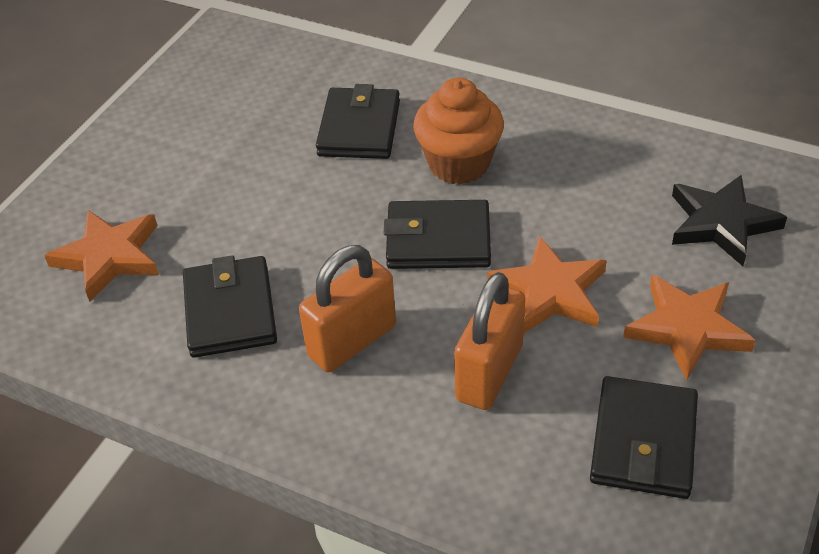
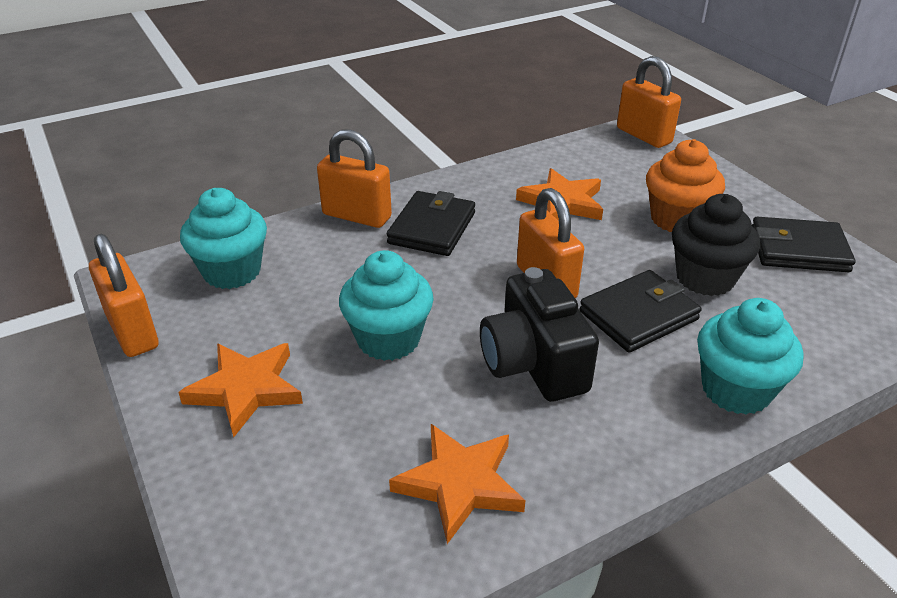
black camera: none = 0 -> [480,267,599,402] = 1
black cupcake: none = 0 -> [672,194,760,296] = 1
black star: [672,175,787,266] = 1 -> none = 0
black wallet: [183,255,277,358] [316,84,400,159] [384,200,491,269] [590,376,698,499] = 4 -> [387,191,475,256] [580,270,702,353] [752,217,856,272] = 3
orange padlock: [299,245,396,372] [454,272,525,410] = 2 -> [89,234,158,357] [317,129,392,228] [517,188,584,298] [617,56,681,148] = 4
turquoise cupcake: none = 0 -> [180,188,267,289] [339,250,434,361] [697,298,803,415] = 3

